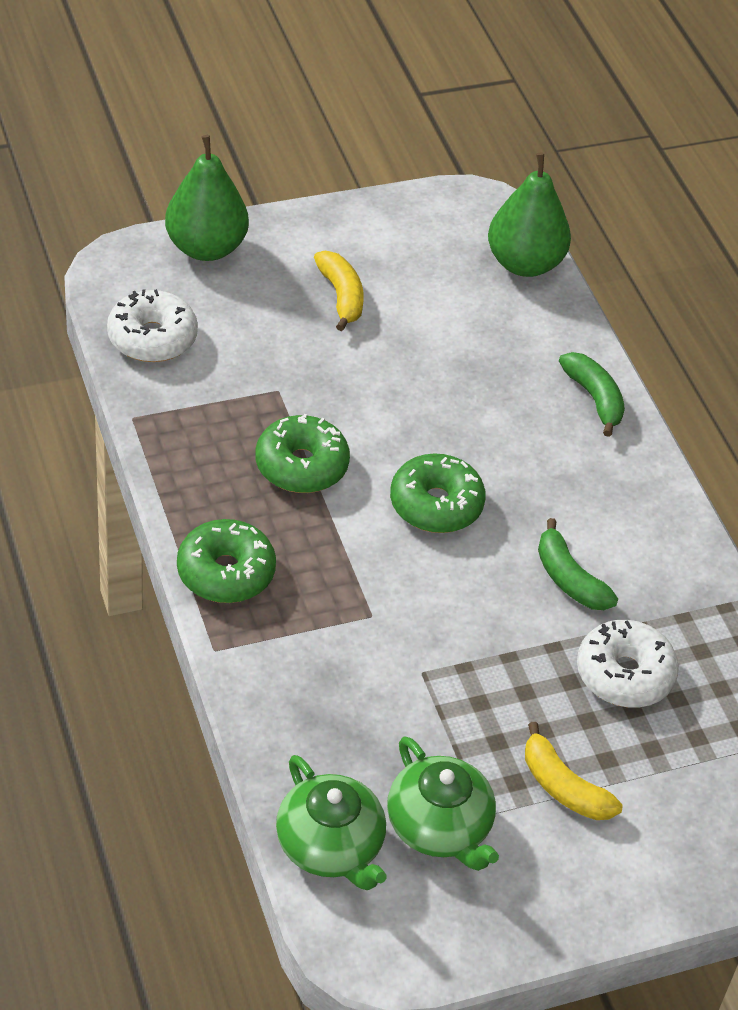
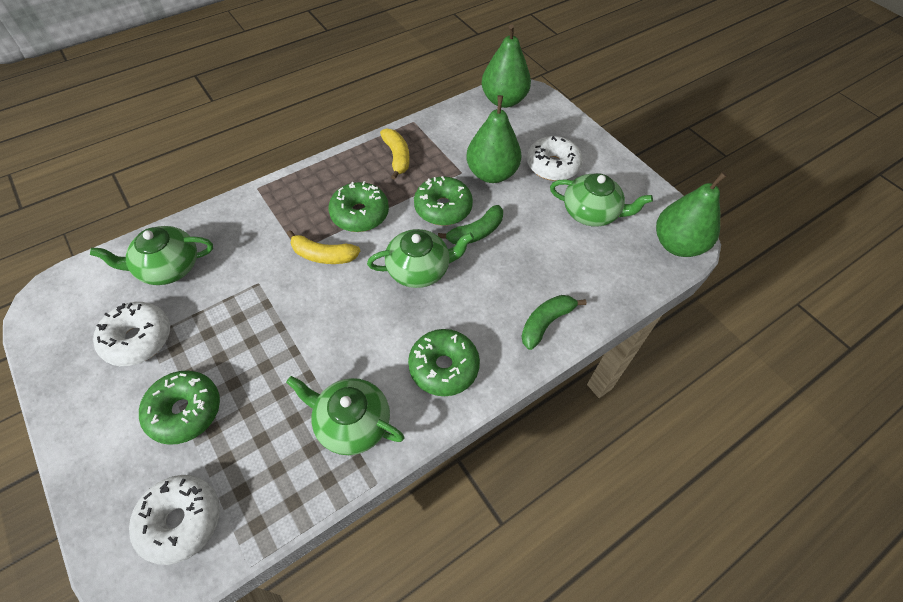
green donut: [177,519,276,603] [255,414,350,493] [390,454,486,533] = 3 -> [139,371,220,445] [328,181,389,232] [408,329,480,396] [414,176,473,226] = 4
green pear: [165,135,249,261] [488,152,571,277] = 2 -> [466,95,522,183] [481,24,531,108] [656,172,727,257] = 3
green teapot: [276,755,387,890] [387,736,499,871] = 2 -> [90,226,213,285] [286,376,404,455] [367,229,474,288] [550,173,653,227] = 4
white donut: [107,289,198,362] [577,620,679,707] = 2 -> [93,302,170,366] [129,475,220,565] [527,136,583,181] = 3

